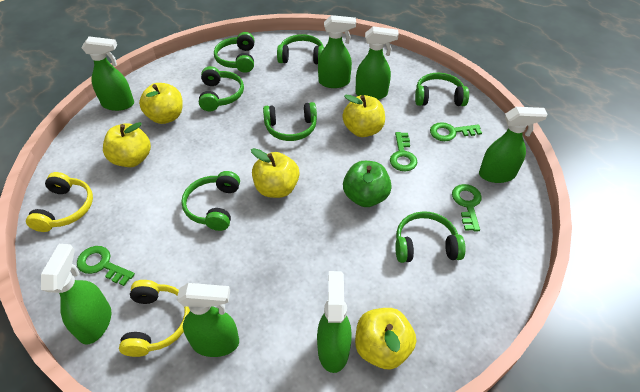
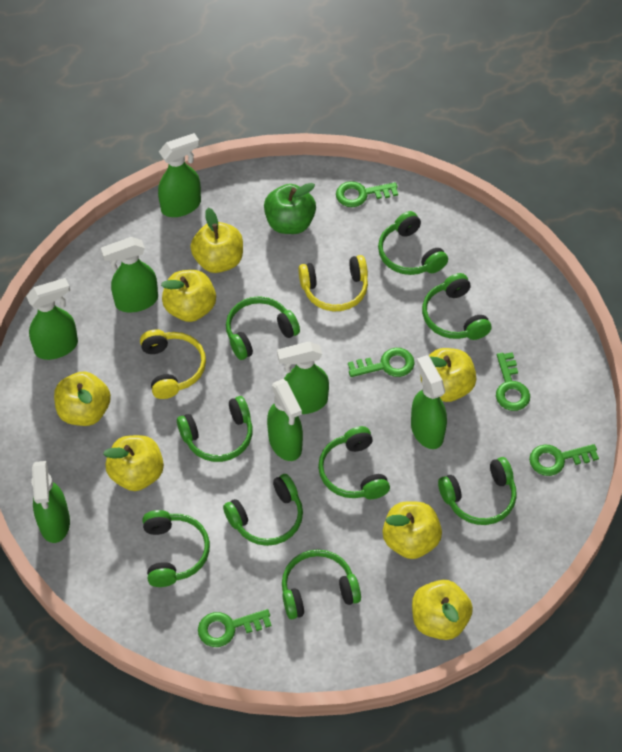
green headphones: [181,171,240,231] [199,66,244,111] [214,32,254,73] [263,102,317,141] [277,34,324,65] [395,211,466,263] [415,73,469,106] = 7 -> [143,510,210,587] [177,396,253,462] [223,474,303,546] [226,296,300,360] [282,549,361,619] [318,426,390,499] [378,211,448,275] [422,273,491,340] [438,457,517,525] = 9
green key: [77,246,135,286] [390,132,417,171] [430,122,482,141] [452,184,482,231] = 4 -> [198,609,272,647] [336,181,398,207] [348,348,415,377] [496,352,530,411] [529,444,599,476] = 5
yellow apple: [103,122,151,167] [139,83,183,124] [251,148,300,198] [342,95,385,137] [355,308,416,369] = 5 -> [54,372,111,426] [103,435,164,491] [161,270,216,322] [191,208,243,273] [383,501,442,559] [412,580,473,640] [421,348,476,402] = 7

